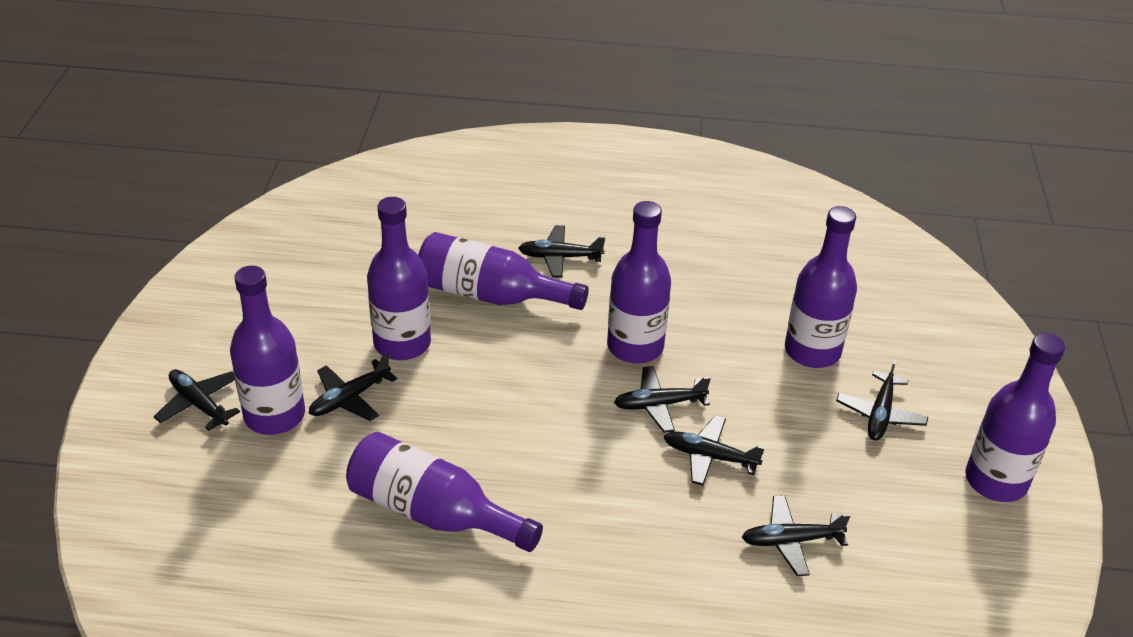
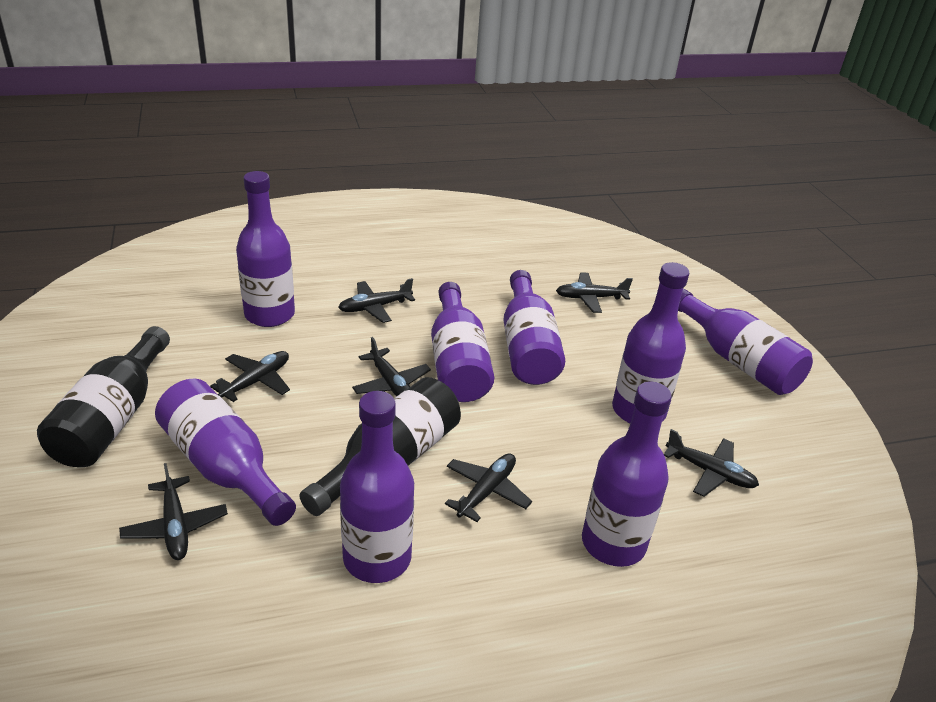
black bottle: none = 0 -> [37,326,170,467] [299,377,461,516] = 2
purple bottle: [230,266,305,435] [346,432,543,552] [367,197,431,360] [418,232,589,310] [607,201,671,364] [785,206,857,368] [965,333,1065,502] = 7 -> [155,379,296,526] [236,171,295,327] [340,391,414,583] [431,282,494,402] [503,270,565,385] [582,382,671,567] [612,262,690,423] [678,288,813,395] = 8

